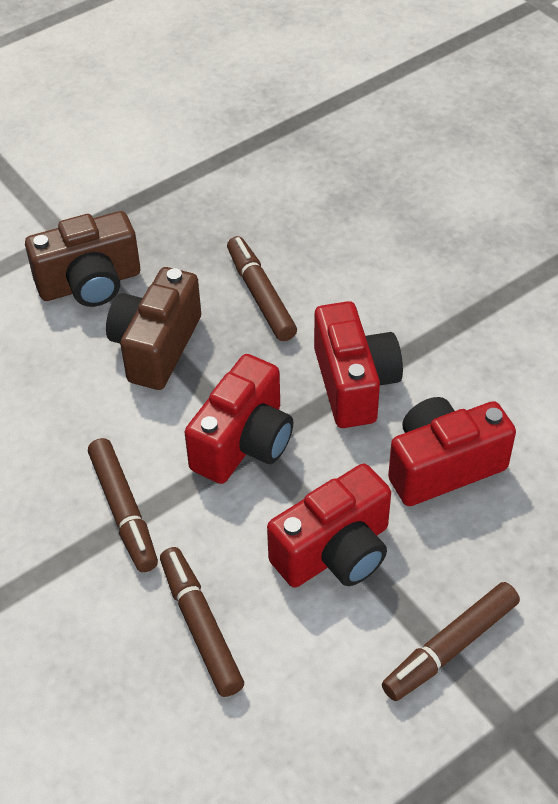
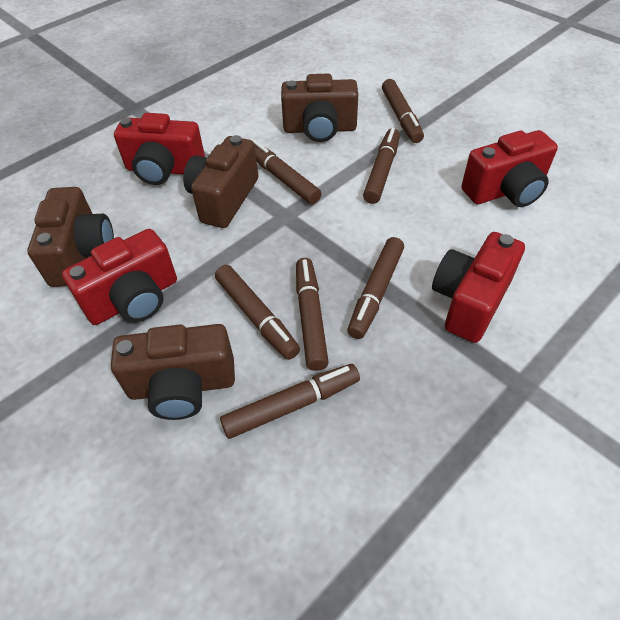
brown camera: [25,211,140,307] [106,267,201,390] = 2 -> [27,187,114,287] [111,324,235,420] [183,135,259,228] [281,74,358,142] = 4
brown marker: [88,438,158,572] [160,547,244,697] [227,236,297,341] [382,582,520,701] = 4 -> [215,265,300,360] [220,364,360,439] [253,140,321,204] [296,258,329,371] [347,237,404,339] [363,128,400,204] [382,79,424,143] = 7

